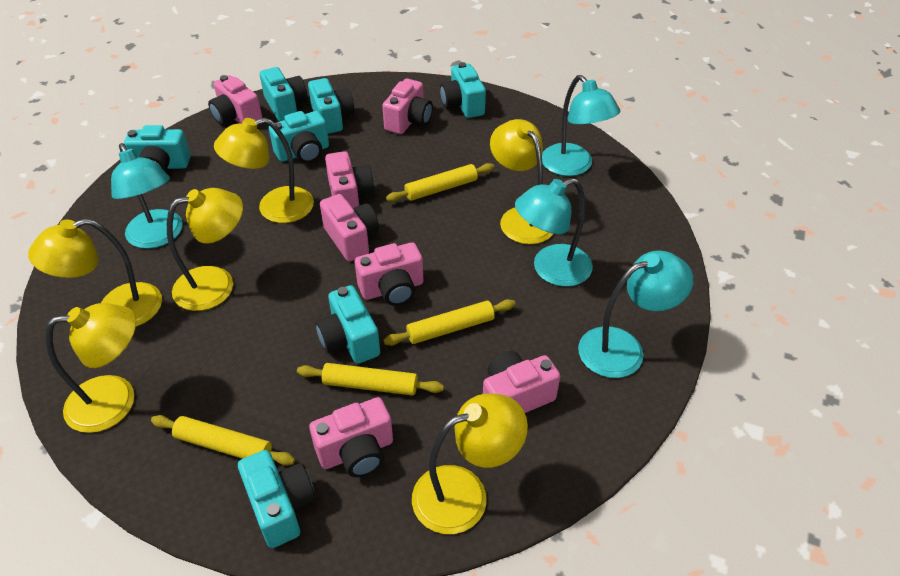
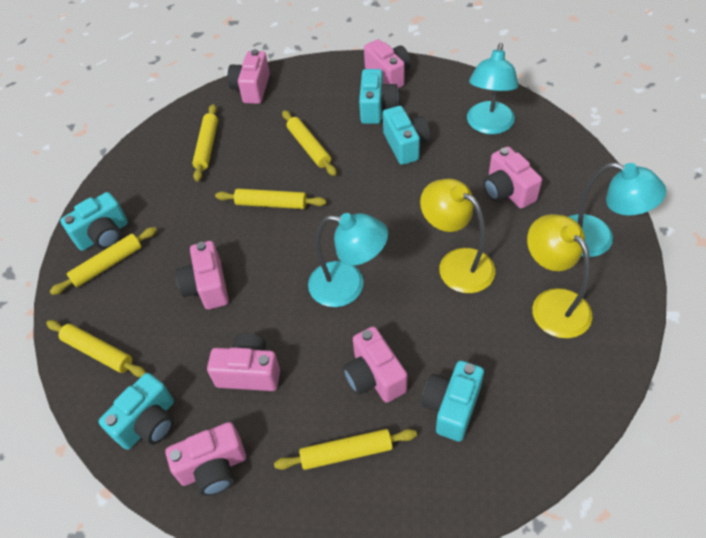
turquoise camera: [124,125,191,172] [238,450,316,548] [260,67,308,121] [269,111,329,163] [308,78,355,134] [315,285,380,364] [440,62,486,118] = 7 -> [60,192,128,251] [99,373,174,450] [359,69,398,124] [383,106,430,165] [421,361,484,442] = 5
turquoise lamp: [111,143,183,249] [515,178,593,287] [542,75,620,176] [578,250,693,378] = 4 -> [308,213,388,307] [467,43,519,134] [569,162,666,257] = 3
yellow lamp: [28,218,162,327] [45,303,136,433] [167,188,243,311] [214,118,314,223] [412,394,528,534] [490,119,553,244] = 6 -> [420,179,495,293] [527,214,592,338] = 2
yellow rolling pin: [151,415,295,466] [297,363,444,396] [383,299,515,346] [386,163,494,202] = 4 -> [46,320,146,377] [49,227,157,295] [192,104,218,182] [215,189,326,209] [274,429,417,470] [282,110,337,176] = 6

